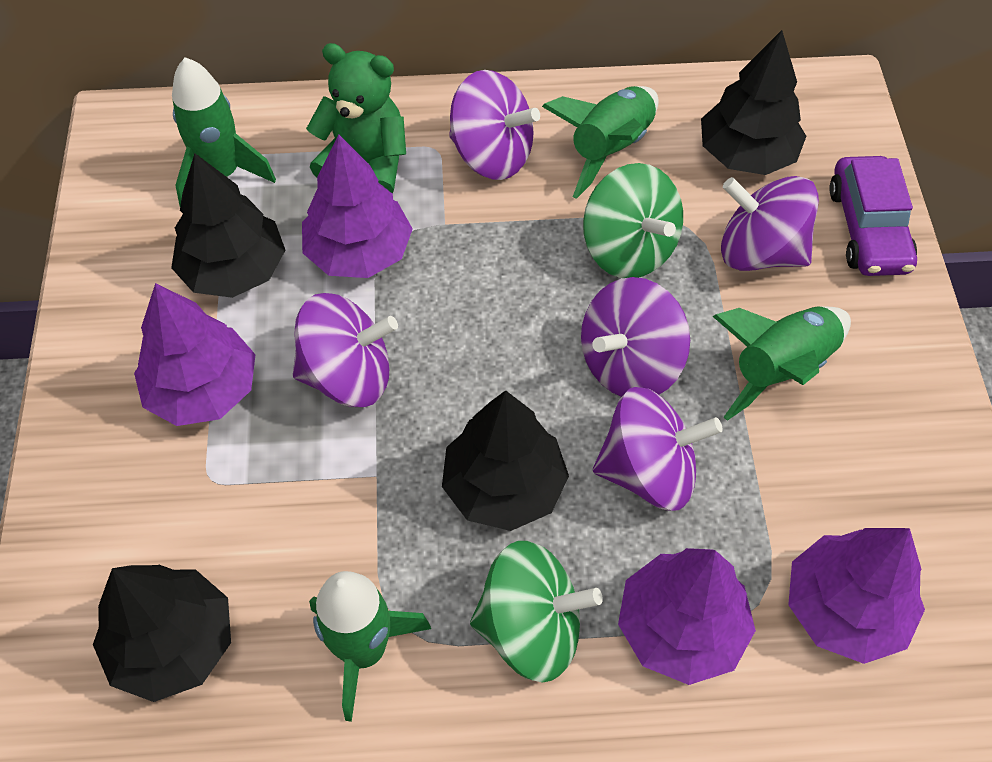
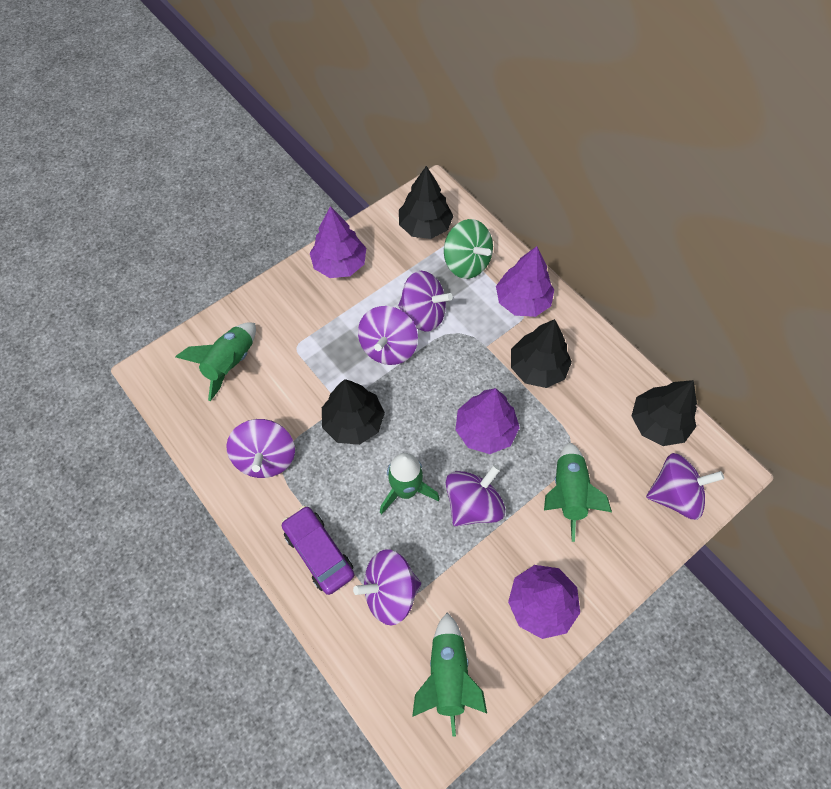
green spinning top: [470,541,603,682] [583,163,683,278] = 2 -> [444,219,493,279] = 1
green teddy bear: [306,43,406,194] = 1 -> none = 0
purple spinning top: [293,293,398,407] [449,70,540,180] [581,277,690,397] [593,387,723,511] [721,176,819,271] = 5 -> [226,419,295,478] [353,549,421,625] [358,306,418,365] [398,271,453,332] [446,465,505,526] [646,453,724,520] = 6

